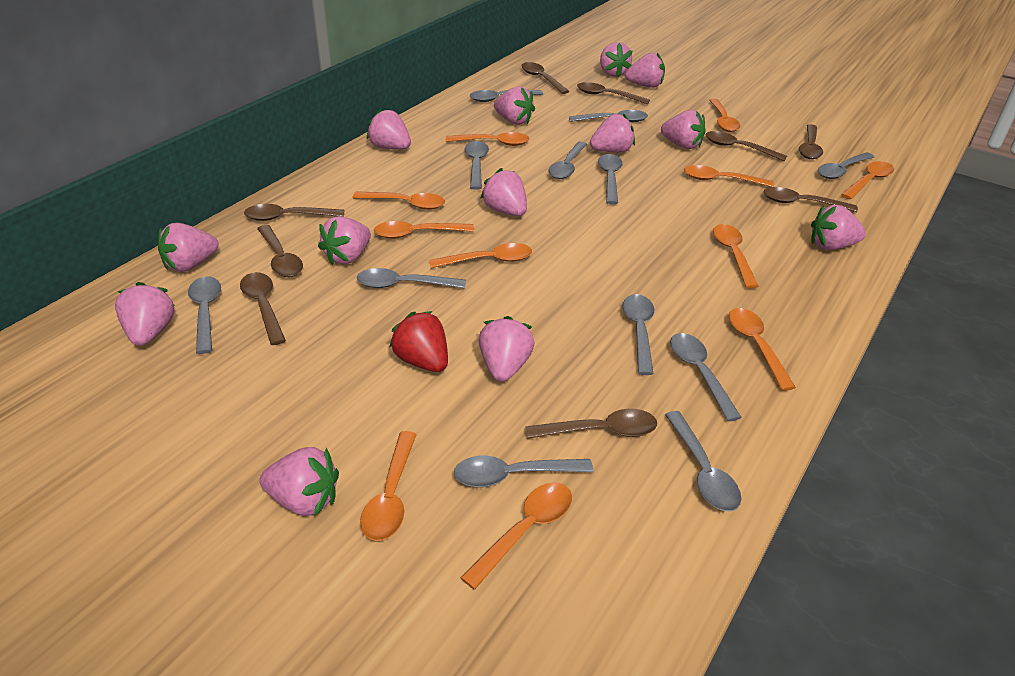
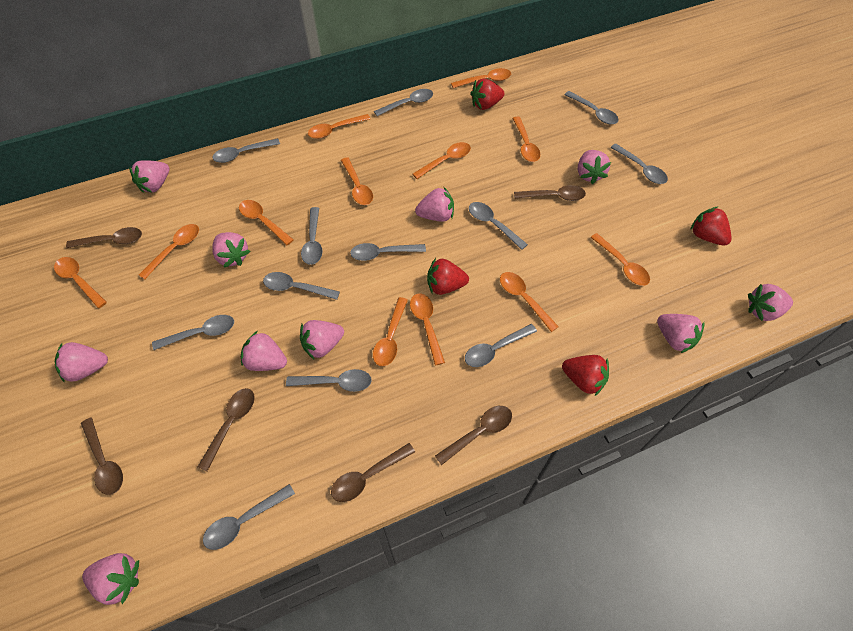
brown spoon: [240,272,286,345] [244,204,344,221] [257,225,303,277] [521,62,569,94] [525,409,657,439] [577,82,650,104] [706,131,787,161] [763,187,858,212] [799,124,823,159] = 9 -> [66,227,142,248] [81,417,123,495] [198,388,255,471] [331,443,415,502] [435,406,512,465] [514,185,586,201] = 6
orange spoon: [353,191,445,210] [360,431,417,541] [374,221,474,239] [429,243,532,268] [446,132,529,146] [460,482,572,590] [684,165,774,187] [709,99,740,132] [713,224,759,289] [729,308,796,391] [841,161,894,199] = 11 -> [54,257,107,308] [139,224,199,279] [239,200,293,245] [308,114,370,139] [341,157,373,205] [373,297,408,366] [410,293,445,365] [413,142,471,179] [451,68,511,88] [500,272,559,332] [512,117,540,162] [590,233,650,286] = 12
pink strawberry: [115,282,175,346] [158,223,219,272] [260,447,339,516] [318,216,371,265] [367,108,411,149] [479,316,534,382] [480,168,527,216] [494,86,535,125] [590,113,635,153] [600,42,632,77] [625,53,665,88] [661,110,705,149] [811,205,866,250] = 13 -> [55,342,108,382] [82,553,139,605] [129,160,170,193] [212,232,250,267] [241,331,287,371] [300,320,344,359] [415,187,454,222] [578,150,611,184] [657,314,705,353] [748,284,793,321] = 10
red strawberry: [389,311,448,372] = 1 -> [427,258,469,295] [471,79,505,110] [562,355,609,396] [690,206,732,246] = 4

